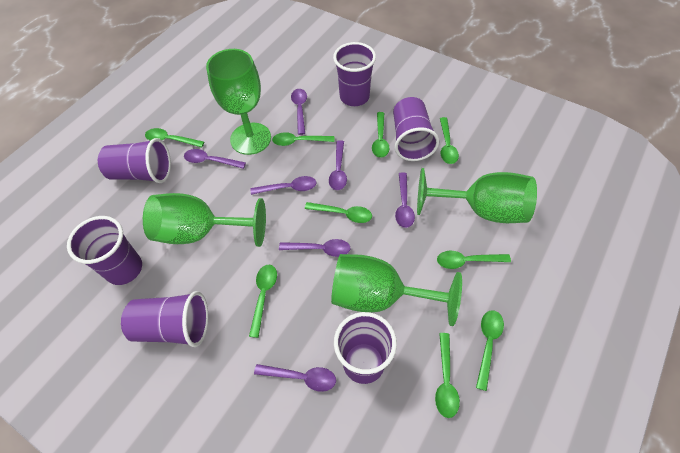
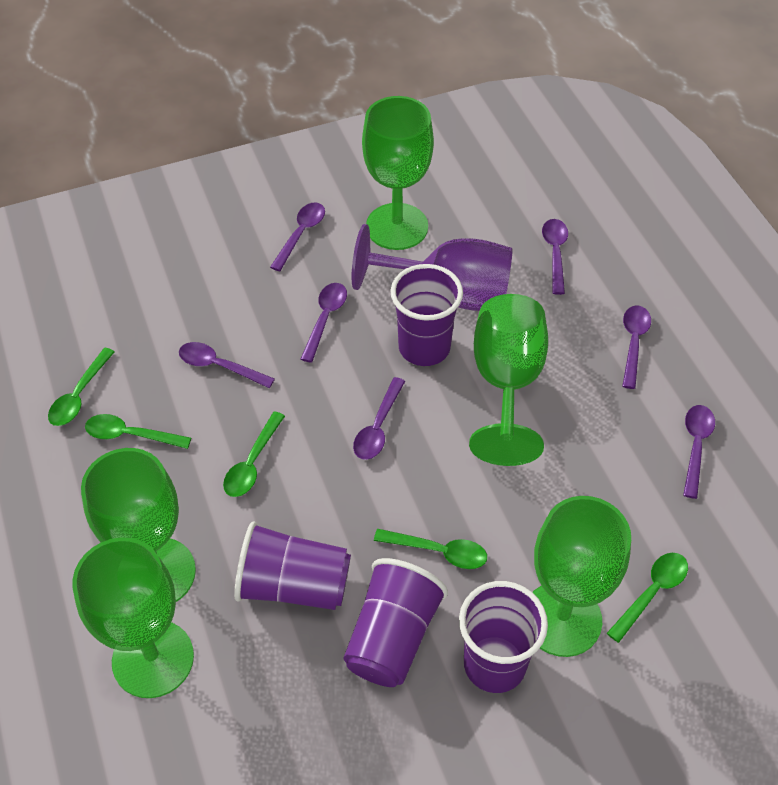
green goblet: [143,193,266,247] [206,49,271,155] [331,254,462,326] [417,168,537,223] = 4 -> [72,537,194,698] [81,448,196,602] [362,96,434,250] [469,294,548,466] [533,496,631,657] = 5
green spoon: [145,128,204,148] [249,265,277,338] [272,132,334,146] [305,202,372,223] [372,112,389,158] [435,333,460,418] [437,251,511,269] [440,117,459,164] [476,310,504,391] = 9 -> [48,348,115,426] [85,414,191,449] [223,411,285,497] [374,529,487,569] [607,553,688,643] = 5
purple cup: [67,216,142,285] [98,138,171,183] [121,291,208,347] [333,42,376,106] [334,312,397,384] [393,97,439,161] = 6 -> [234,521,351,610] [343,558,448,687] [391,264,463,366] [459,581,548,693] = 4
purple goblet: none = 0 -> [352,224,513,311] = 1

